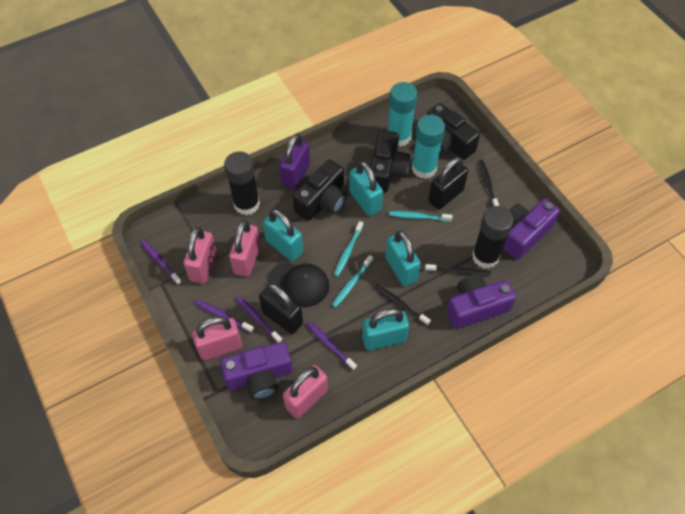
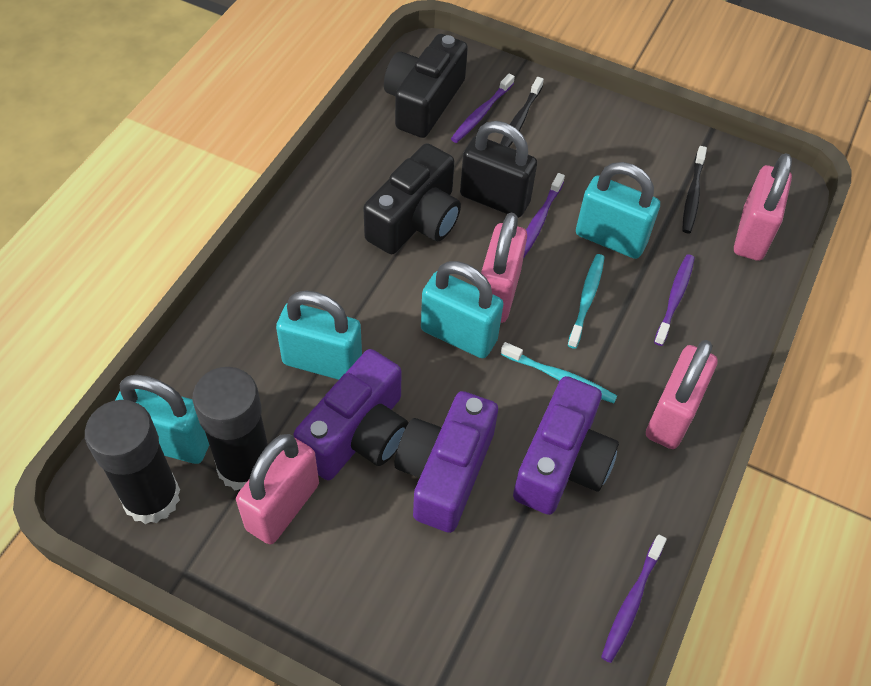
black camera: [293,159,347,221] [370,130,411,193] [427,103,480,160] = 3 -> [363,143,461,254] [384,34,468,138] = 2
black cap: [267,262,329,307] = 1 -> none = 0
black padlock: [259,284,303,334] [428,157,468,210] = 2 -> [460,121,537,218] = 1
black toothbrush: [374,285,431,326] [425,264,491,276] [478,160,499,206] = 3 -> [500,77,544,147] [682,146,707,233] = 2
purple padlock: [279,134,310,190] = 1 -> none = 0
turquoise glue stick: [388,82,417,146] [412,115,445,179] = 2 -> none = 0
turquoise toothbrush: [332,255,373,308] [334,221,363,276] [389,211,452,222] = 3 -> [501,342,617,403] [568,254,605,349] = 2

